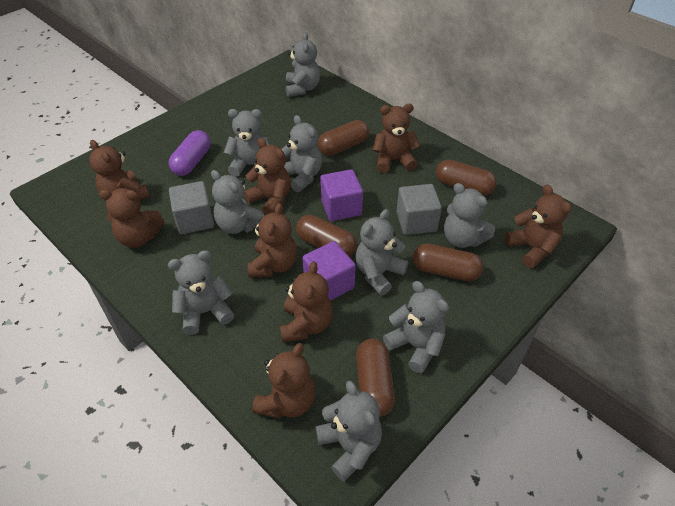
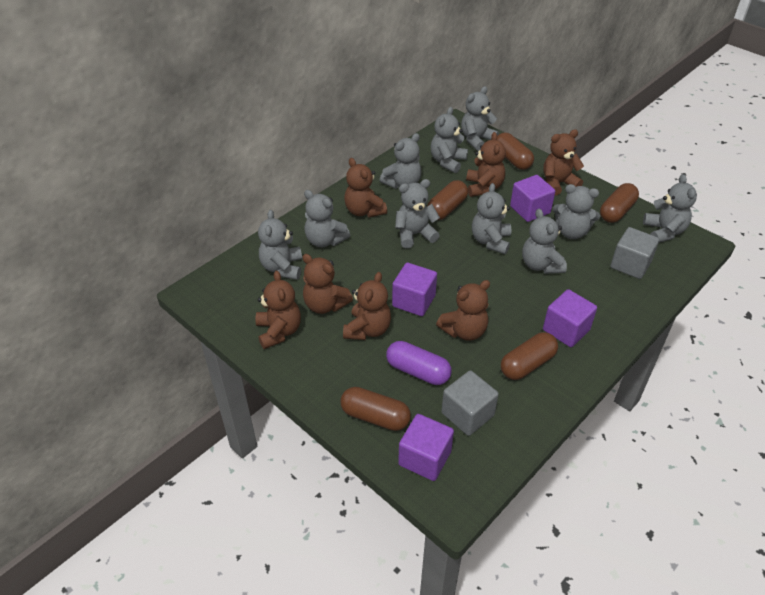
brown teddy bear: [89,140,150,200] [99,188,164,248] [244,138,291,215] [248,203,297,278] [252,343,315,419] [280,261,333,342] [373,103,420,173] [505,184,571,268] = 8 -> [255,271,301,349] [302,254,353,314] [343,272,391,340] [344,158,387,218] [436,280,490,341] [466,132,506,197] [543,129,584,196] = 7
grey teddy bear: [168,250,234,335] [211,170,265,234] [224,109,270,177] [281,115,322,192] [286,32,320,97] [316,381,382,482] [355,209,408,295] [383,281,449,373] [444,183,495,248] = 9 -> [258,210,302,280] [304,190,350,248] [380,133,421,189] [395,179,440,248] [431,107,468,173] [461,86,499,151] [472,183,511,254] [522,209,567,274] [553,184,600,239] [643,174,697,243] = 10
purple cube: [302,241,356,301] [320,169,363,221] = 2 -> [392,263,437,316] [398,414,454,481] [510,175,555,222] [543,289,597,347] = 4

